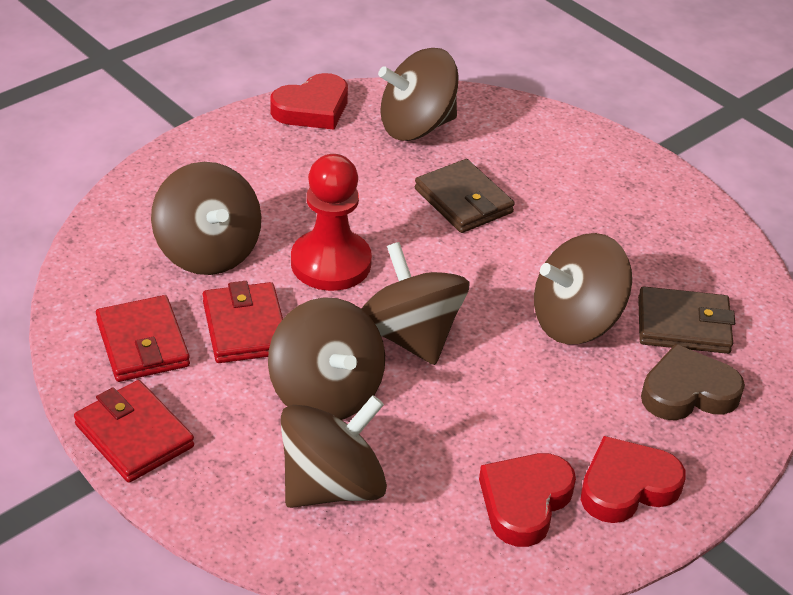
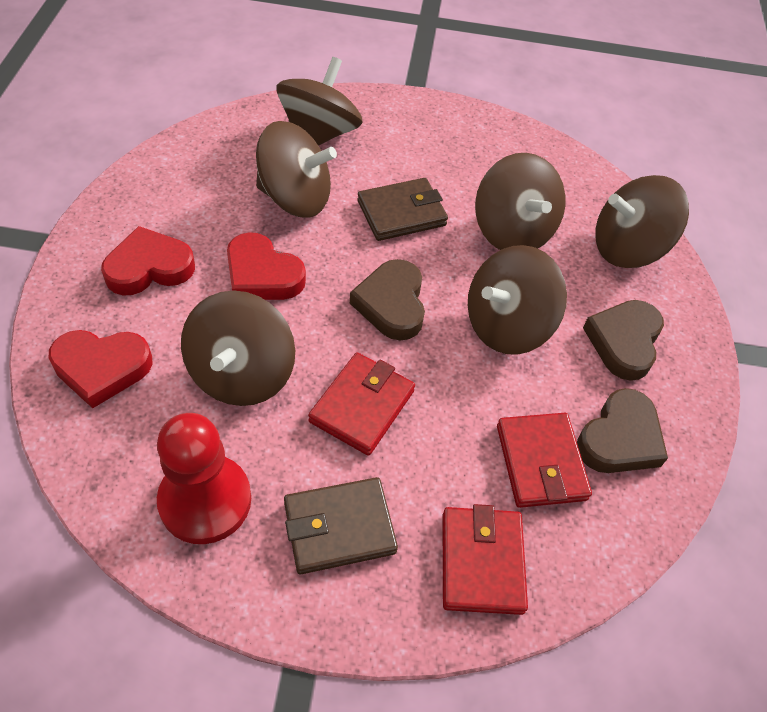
brown heart: [641,344,745,420] = 1 -> [350,259,425,340] [577,388,668,473] [583,300,664,381] = 3

